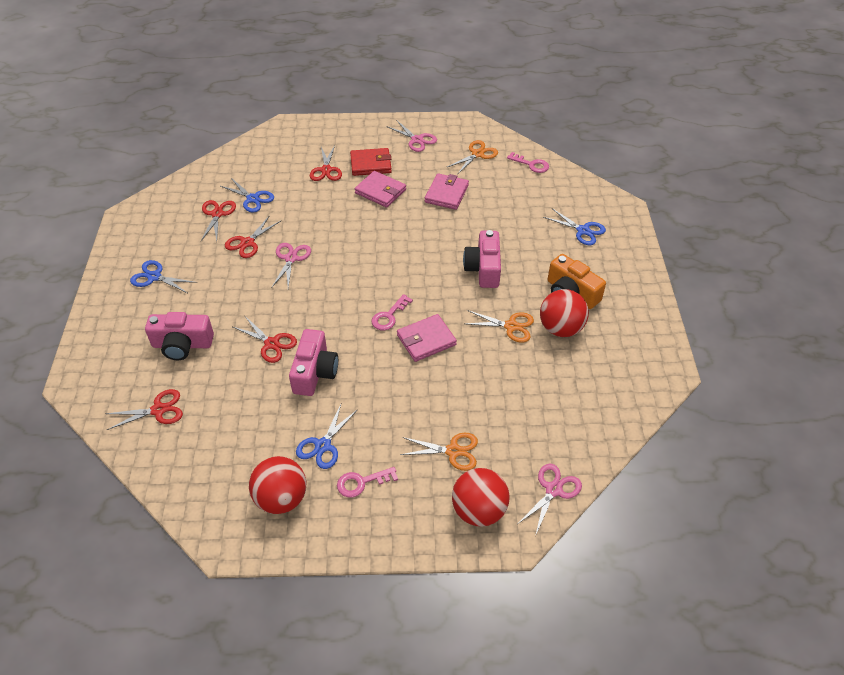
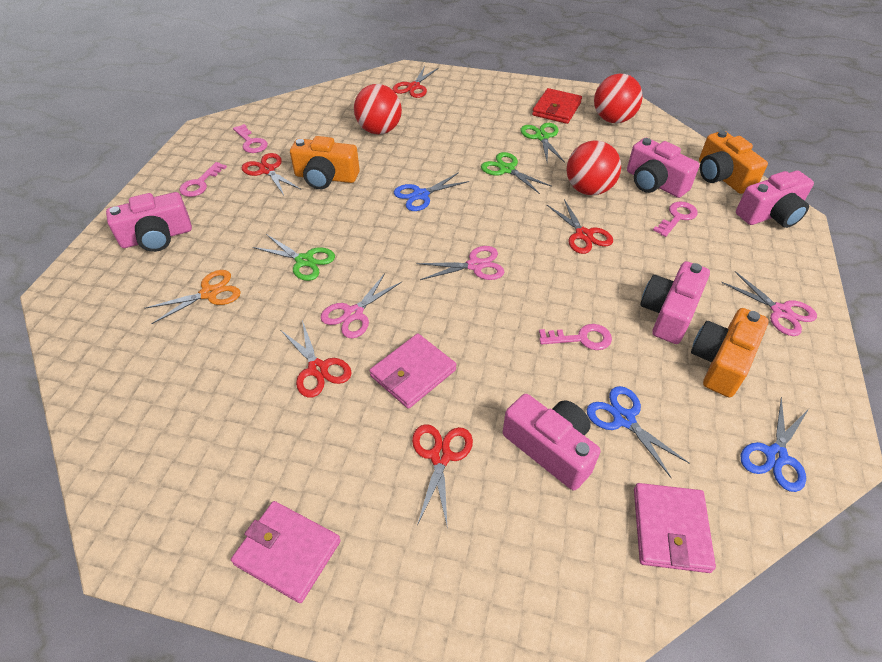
blue scissors: [130,260,197,293] [221,178,274,212] [296,404,358,469] [543,208,606,245] = 4 -> [394,172,469,211] [587,386,690,478] [741,397,809,492] = 3
green scissors: none = 0 -> [253,234,335,281] [481,152,552,194] [520,123,565,163] = 3
orange camera: [548,254,606,309] = 1 -> [290,136,360,189] [691,308,768,397] [699,130,768,194] = 3
orange scissors: [400,433,478,471] [447,140,498,174] [465,310,534,343] = 3 -> [145,270,241,324] = 1
pink camera: [145,312,214,360] [289,329,338,396] [463,230,501,288] = 3 -> [106,192,192,252] [503,394,601,490] [627,138,700,198] [640,261,710,344] [736,171,814,228] = 5
pink key: [337,467,398,498] [372,294,413,330] [507,152,549,173] = 3 -> [179,162,227,197] [233,124,268,153] [539,324,612,350] [653,201,698,237] = 4

